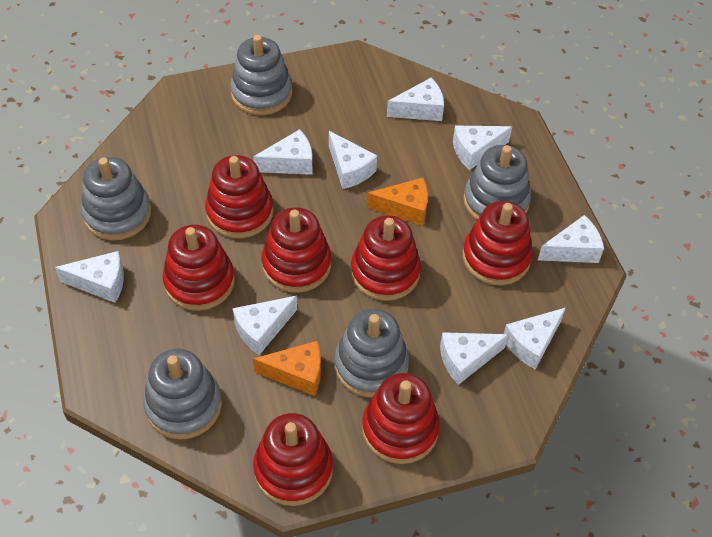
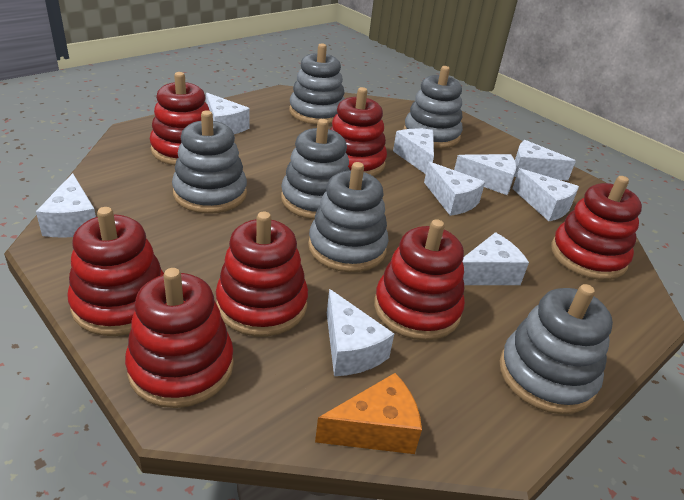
grey stacking toy: [81,157,151,240] [143,349,222,439] [230,35,292,115] [335,309,409,397] [463,145,531,220] = 5 -> [172,110,247,214] [281,119,350,219] [289,43,345,125] [308,162,389,272] [403,66,463,149] [499,284,613,414] = 6
orange cheese: [253,341,321,396] [367,178,428,226] = 2 -> [315,373,422,454] = 1

